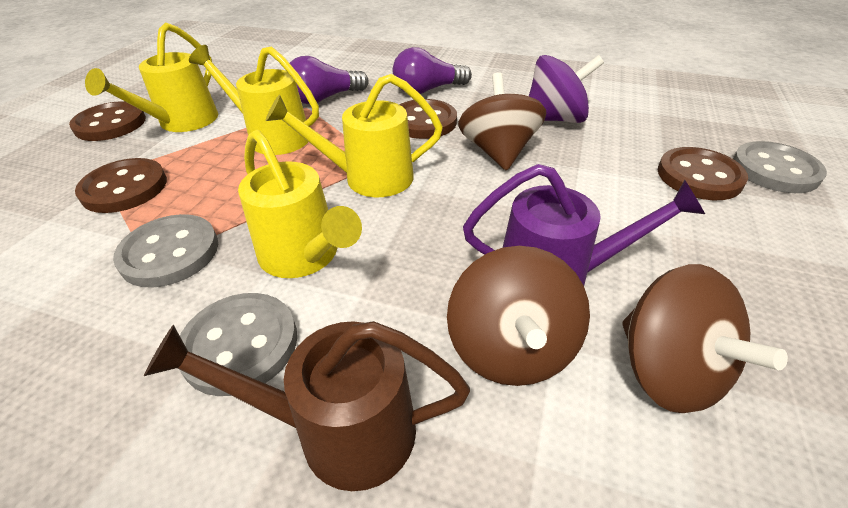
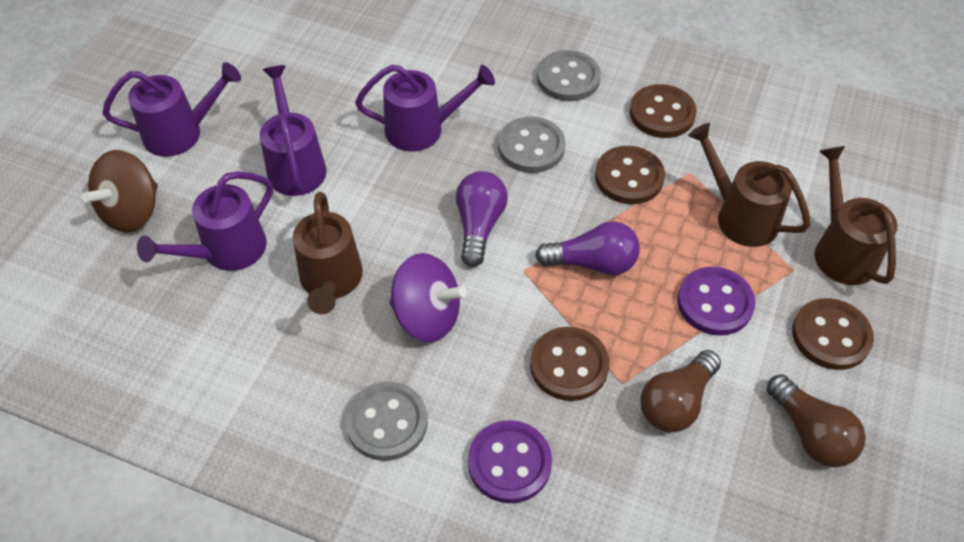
brown light bulb: none = 0 -> [640,350,721,432] [767,374,866,467] = 2
brown spinning top: [447,246,590,386] [458,72,546,171] [622,264,788,413] = 3 -> [81,150,158,232] = 1
brown watering can: [144,321,470,491] = 1 -> [293,192,363,314] [688,123,811,247] [815,146,897,285] = 3
purple button: none = 0 -> [468,420,552,503] [677,267,755,336] = 2
purple watering can: [463,164,705,285] = 1 -> [103,62,241,157] [137,171,273,271] [260,65,327,196] [355,65,495,152] = 4
yellow watering can: [85,23,218,132] [189,45,319,155] [238,130,362,278] [265,74,443,197] = 4 -> none = 0

